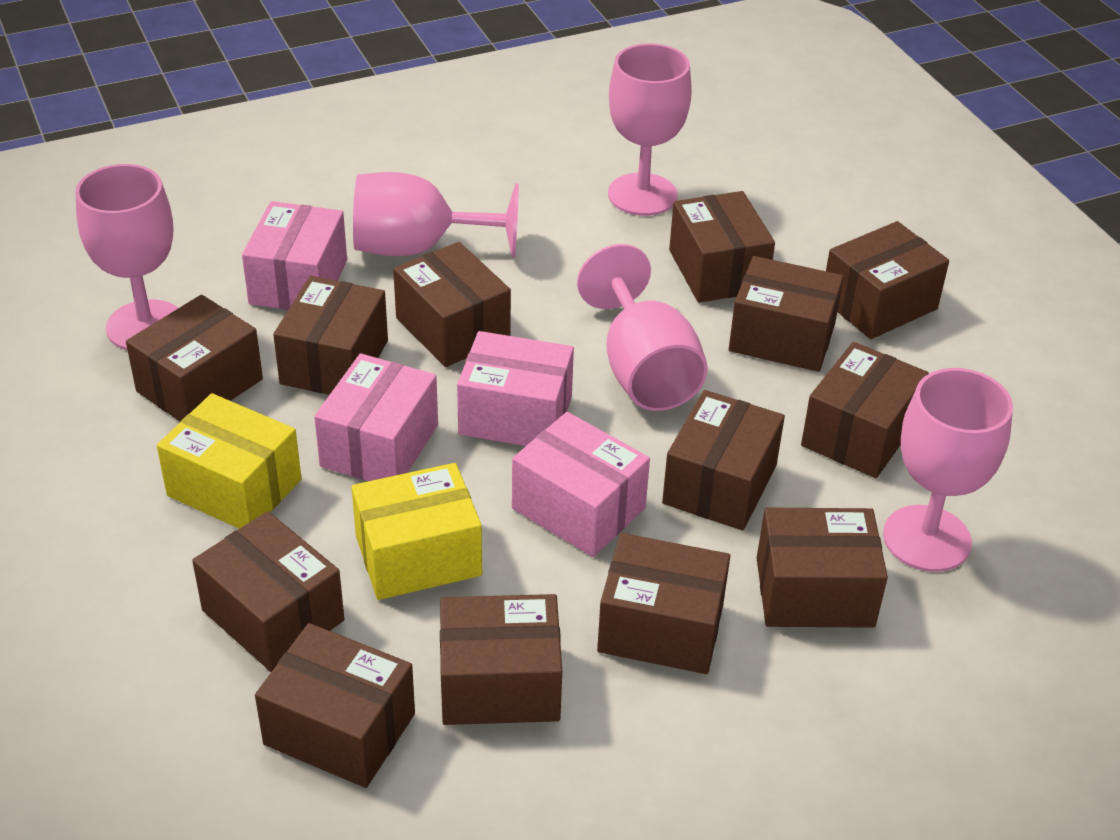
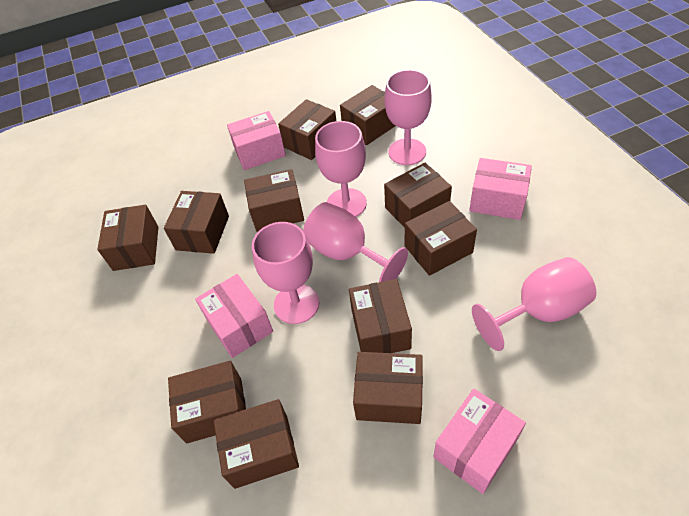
brown box: [126,295,263,421] [192,511,344,672] [255,623,415,788] [273,276,388,395] [393,242,511,367] [440,594,562,725] [597,533,730,674] [662,390,785,531] [669,191,775,303] [729,256,844,372] [757,507,888,628] [801,342,929,478] [826,221,949,339] = 13 -> [97,205,159,271] [164,191,229,254] [168,361,246,444] [214,399,299,489] [244,169,304,232] [278,99,336,160] [340,85,395,145] [349,279,412,353] [353,352,423,424] [384,162,452,228] [405,201,477,276] = 11
yellow box: [157,393,302,529] [351,463,482,600] = 2 -> none = 0

